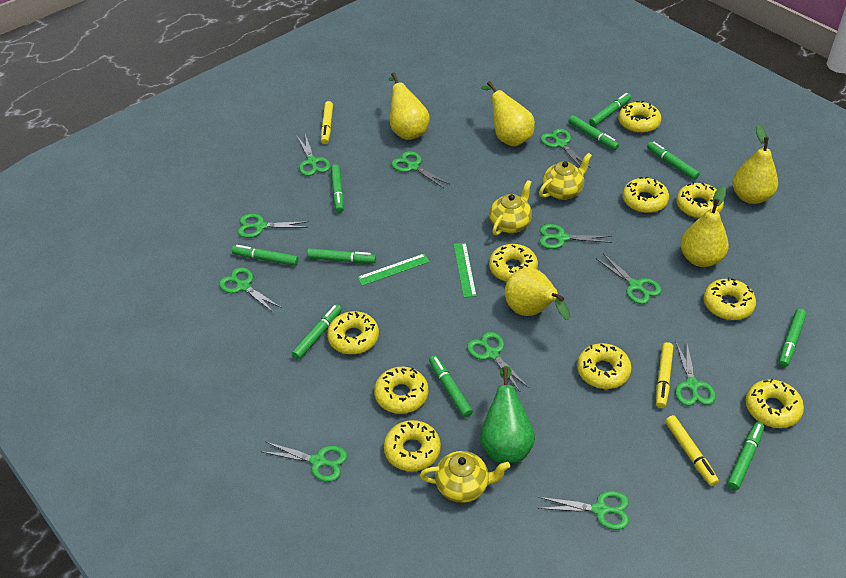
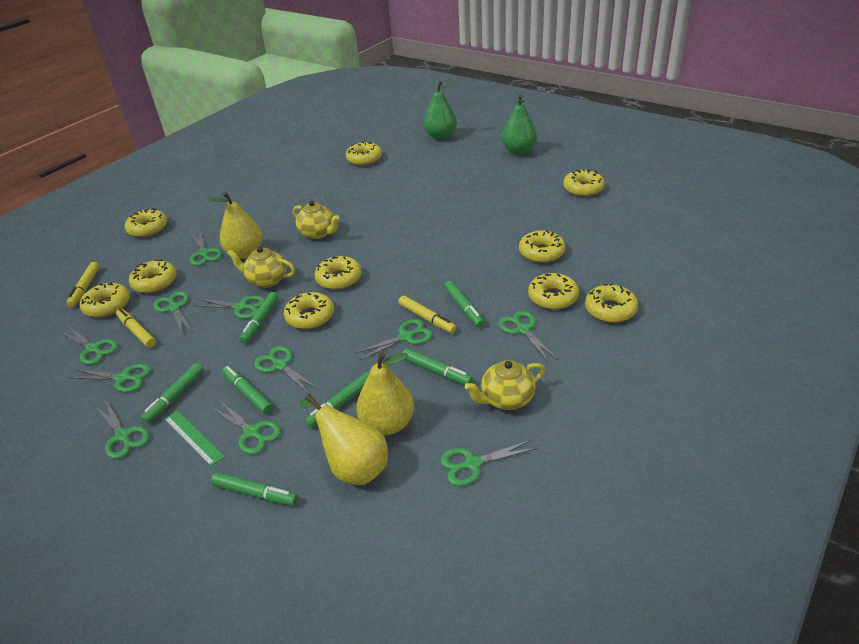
green marker: [232,245,298,266] [292,304,342,360] [307,248,376,263] [331,165,344,213] [429,355,473,417] [569,115,619,150] [589,93,631,127] [647,142,700,180] [727,422,764,490] [779,309,807,367] = 10 -> [141,363,204,424] [211,472,298,506] [222,366,273,414] [239,292,279,343] [305,372,369,428] [403,348,473,385] [444,281,484,327] = 7
green pear: [480,366,535,463] = 1 -> [424,81,457,140] [502,94,537,155] = 2
green ruler: [357,254,430,286] [454,243,477,298] = 2 -> [165,411,225,466] = 1
yellow pear: [389,72,430,140] [481,81,535,147] [505,268,571,320] [680,186,729,267] [732,124,778,204] = 5 -> [207,192,263,259] [299,394,388,485] [356,352,414,435] = 3

